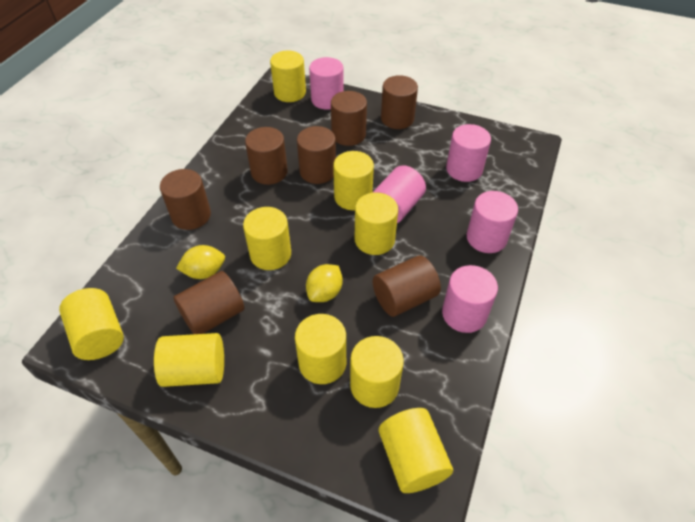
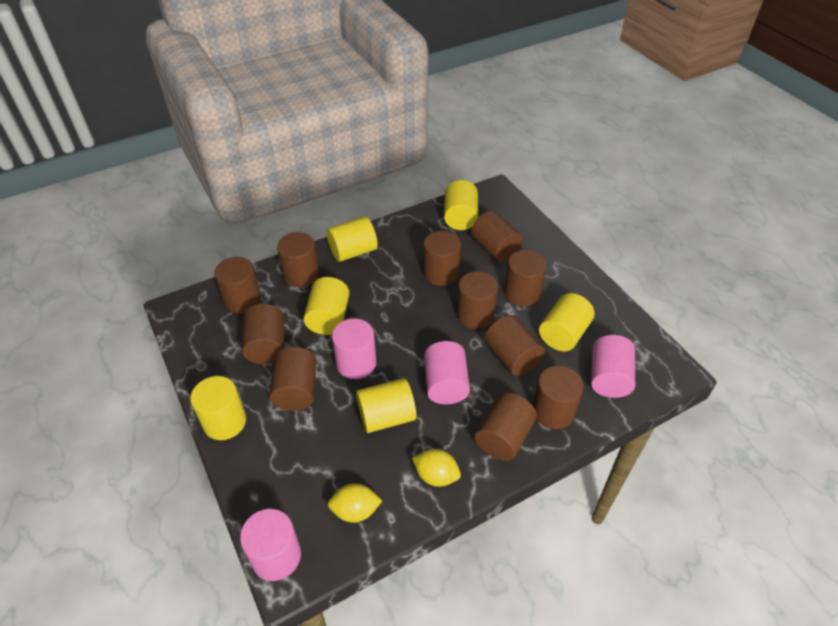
brown cylinder: [160,169,211,230] [173,271,244,334] [245,127,288,185] [297,126,336,184] [331,91,367,146] [373,255,441,317] [381,75,418,129] = 7 -> [214,257,261,313] [242,304,284,364] [270,347,317,411] [277,232,319,287] [423,231,461,286] [457,271,498,329] [471,211,523,262] [475,392,537,461] [485,315,545,376] [504,250,547,306] [533,366,584,429] = 11
pink cylinder: [309,57,344,110] [372,165,426,223] [442,265,498,333] [446,124,491,182] [467,191,518,253] = 5 -> [240,509,301,581] [332,319,376,379] [424,341,470,404] [591,335,635,398] = 4
yellow cylinder: [59,288,124,360] [154,333,224,387] [243,207,291,270] [270,51,306,102] [295,314,346,384] [333,151,374,210] [350,336,404,408] [355,192,398,255] [379,408,453,493] = 9 -> [190,376,246,440] [303,277,350,335] [327,216,378,262] [356,378,416,433] [444,180,478,230] [539,293,595,351] = 6

